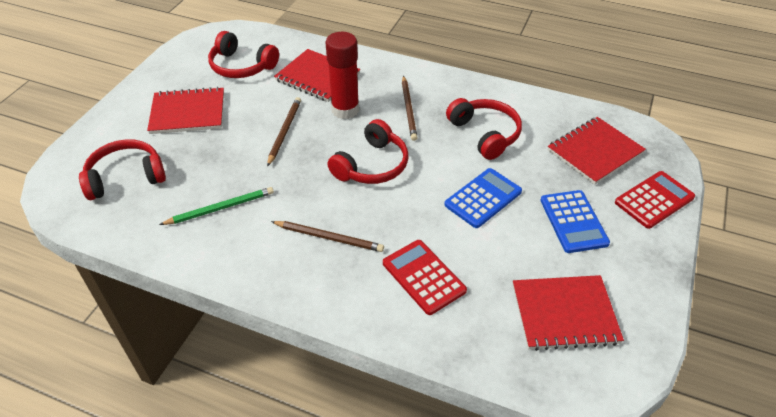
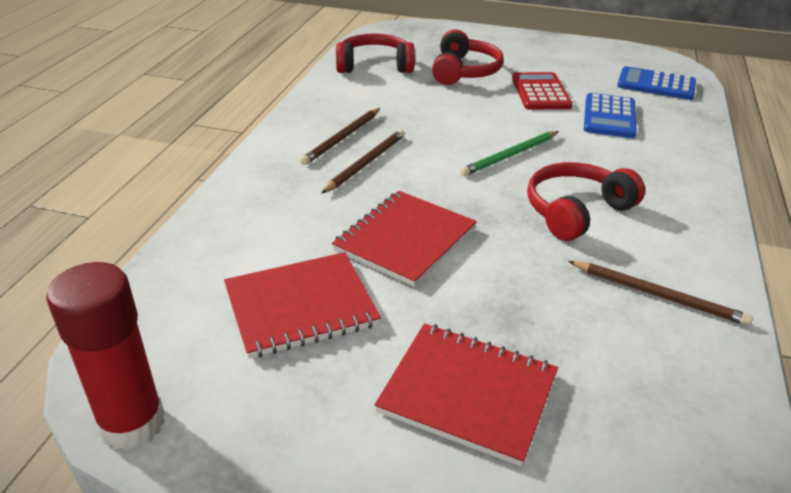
red calculator: [383,240,467,315] [615,171,695,229] = 2 -> [512,72,573,109] = 1
red headphones: [79,139,166,200] [208,31,279,78] [327,119,408,184] [446,98,522,160] = 4 -> [336,33,415,73] [432,30,504,85] [527,162,645,241] = 3
red notebook: [147,87,224,134] [274,49,360,102] [513,275,624,351] [548,117,646,185] = 4 -> [224,252,381,359] [332,191,477,287] [374,323,558,467] = 3

